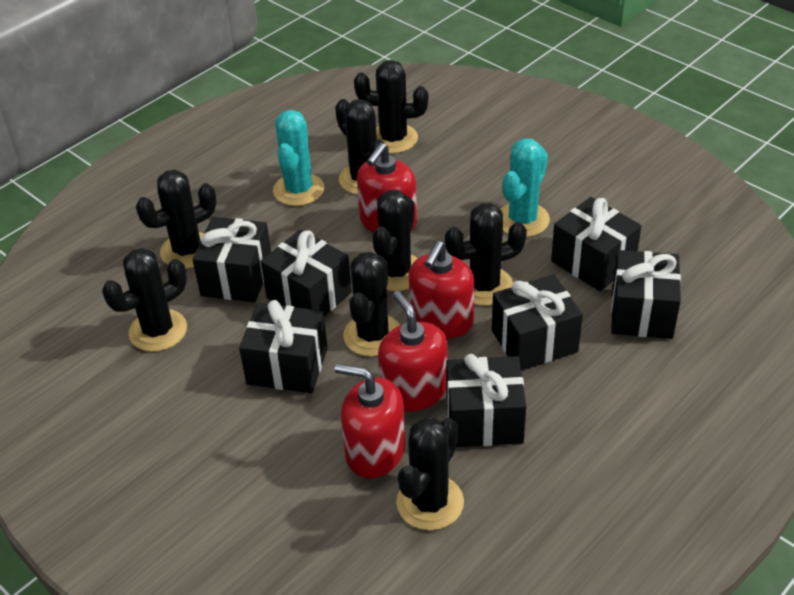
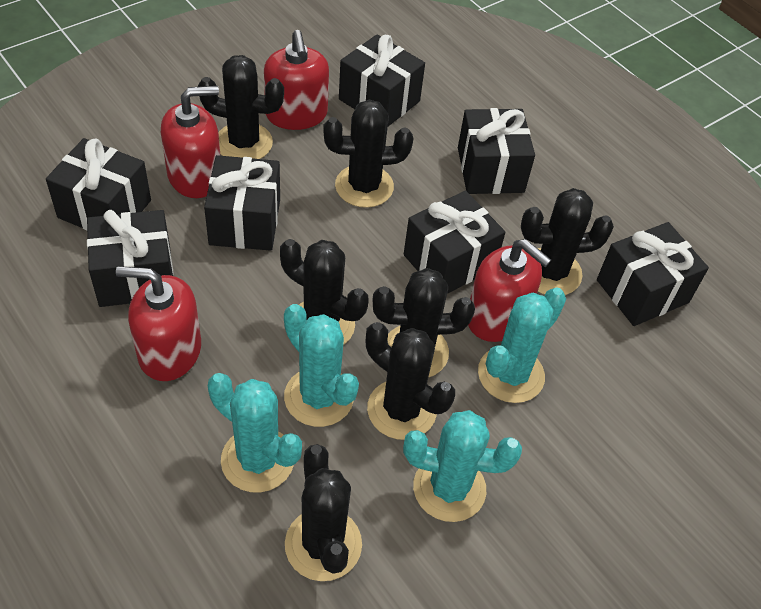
black cactus: [102,248,187,352] [136,170,217,269] [335,99,386,195] [343,252,400,357] [354,60,428,154] [373,190,418,291] [396,418,464,530] [445,203,527,306] = 8 -> [198,55,284,159] [280,239,369,345] [285,444,362,581] [323,99,413,208] [366,322,455,440] [373,268,475,378] [521,188,614,295] = 7
turquoise cactus: [273,110,324,206] [500,138,550,237] = 2 -> [208,373,302,492] [284,304,359,427] [403,410,522,522] [478,287,566,403] = 4

